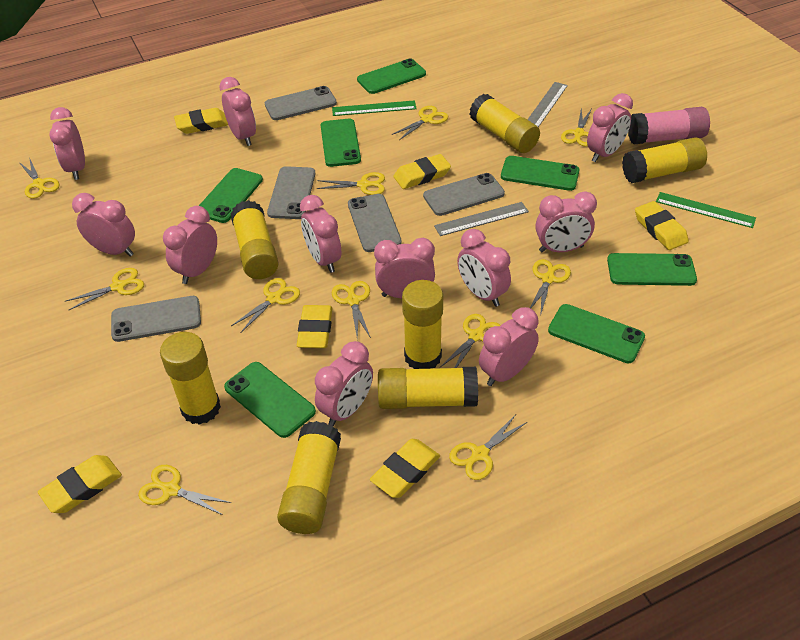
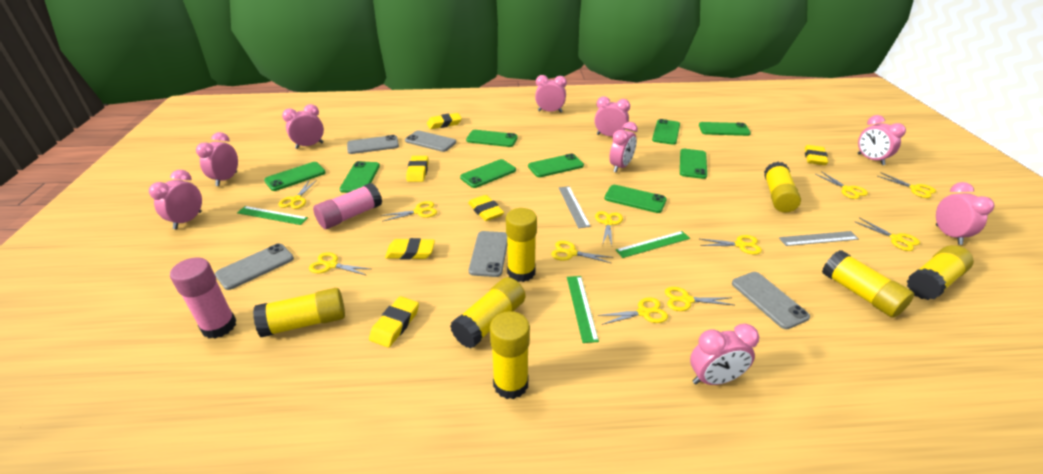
green phone: [199,168,263,223] [224,362,316,438] [321,119,361,167] [357,58,426,94] [501,156,580,191] [548,304,645,363] [607,253,697,286] = 7 -> [264,162,326,191] [339,161,380,193] [460,159,516,188] [466,130,518,147] [528,153,584,177] [604,185,667,213] [652,119,680,145] [680,149,707,179] [699,122,751,136] = 9
green ruler: [332,100,417,116] [656,192,756,228] = 2 -> [237,206,308,225] [567,276,599,343] [616,231,690,258] = 3
pink clock: [50,107,85,180] [72,193,135,257] [163,206,217,284] [219,77,256,146] [300,195,342,273] [315,341,373,426] [374,238,435,298] [457,229,511,307] [479,307,539,386] [536,191,597,252] [587,93,633,162] = 11 -> [149,170,202,229] [196,132,238,186] [282,104,324,149] [535,75,567,113] [594,96,630,136] [609,122,638,172] [690,324,759,385] [858,115,906,165] [936,182,995,245] = 9
pink glue stick: [628,107,710,144] = 1 -> [170,257,236,339] [313,183,382,229] = 2

